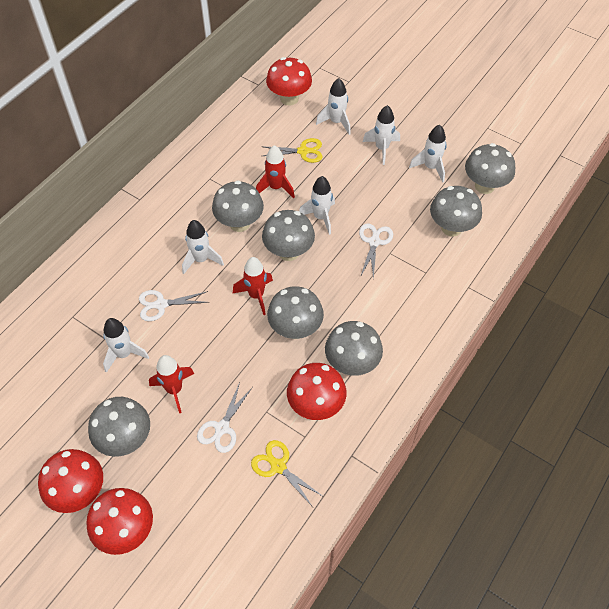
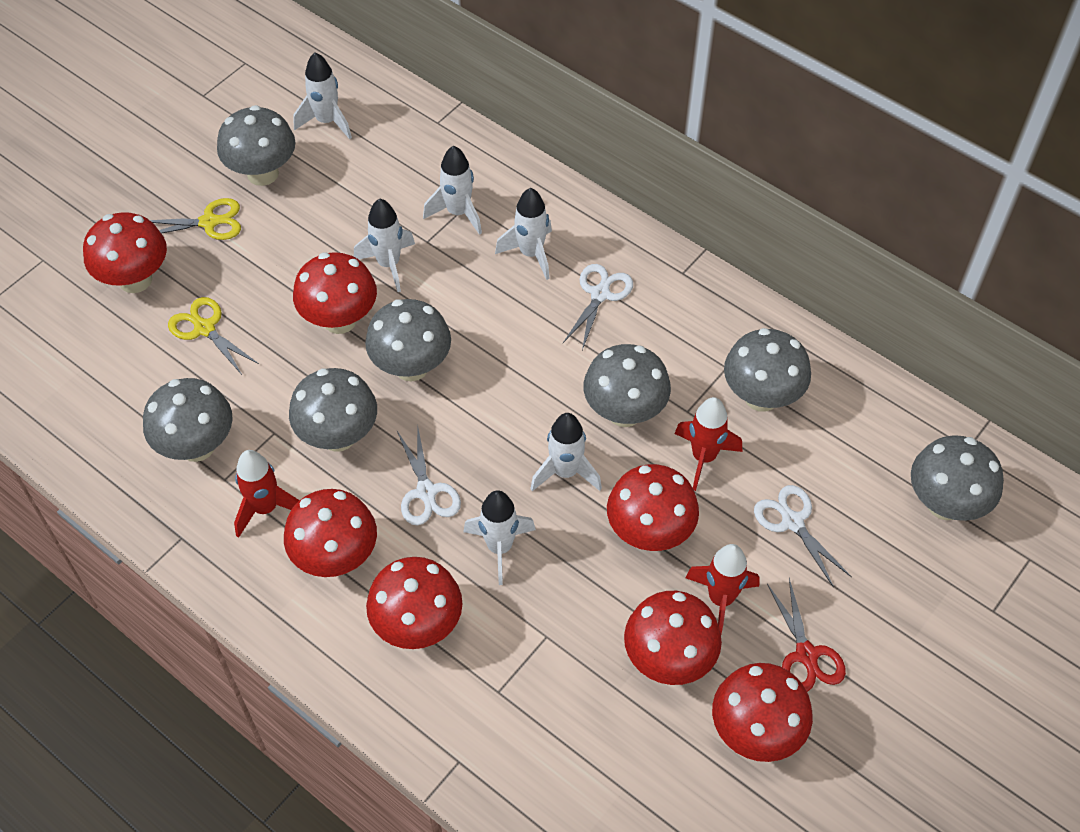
red mushroom: [38,449,103,513] [86,488,153,555] [266,57,312,106] [287,363,347,420] = 4 -> [83,212,167,293] [284,489,377,577] [293,252,377,334] [366,557,462,649] [607,464,699,551] [624,591,722,685] [712,663,813,762] = 7
red scissors: none = 0 -> [767,578,846,692] = 1

